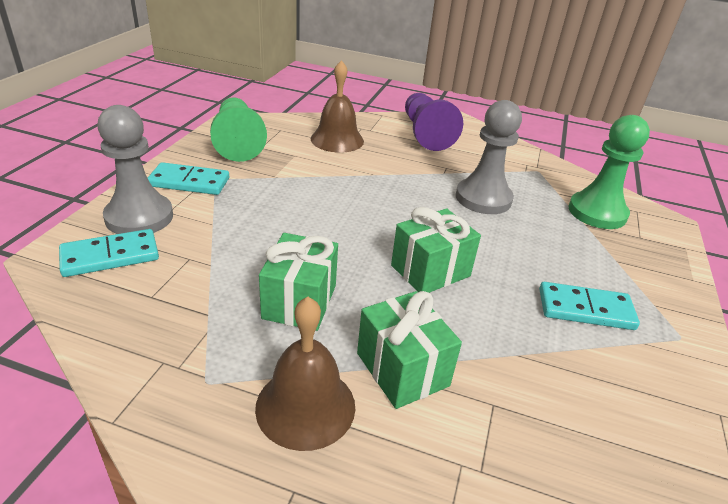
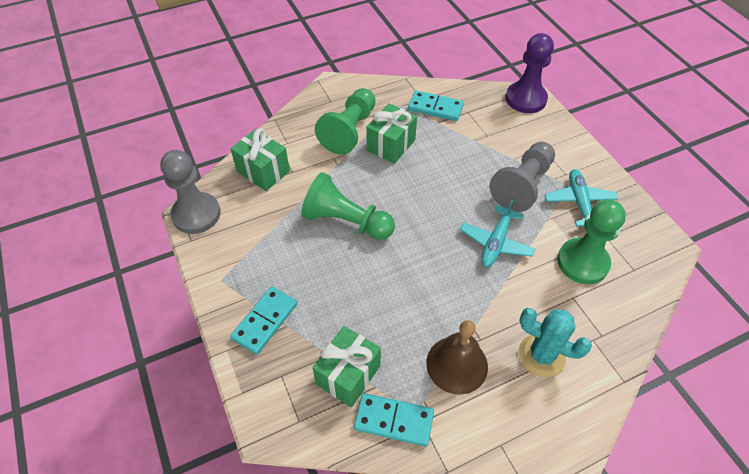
brown bell: [255,297,355,451] [311,60,364,153] = 2 -> [426,320,488,395] = 1
green pawn: [210,98,267,162] [568,115,650,229] = 2 -> [301,172,395,240] [315,88,376,155] [557,199,626,284] = 3
turquoise cactus: none = 0 -> [519,308,592,377] = 1
turquoise plane: none = 0 -> [460,198,535,267] [545,169,618,226] = 2

